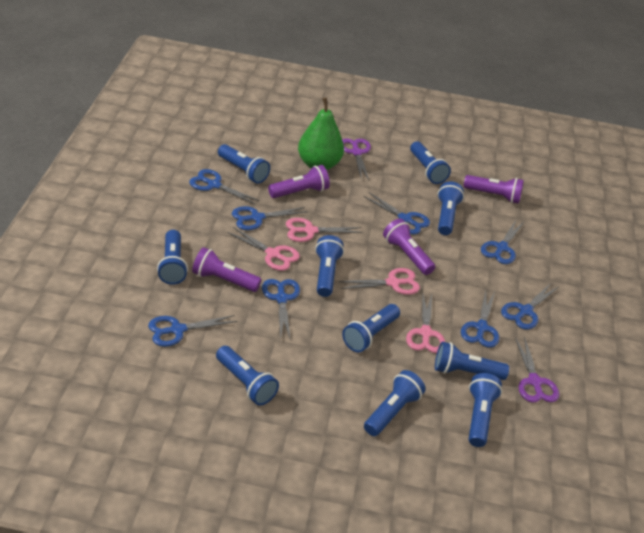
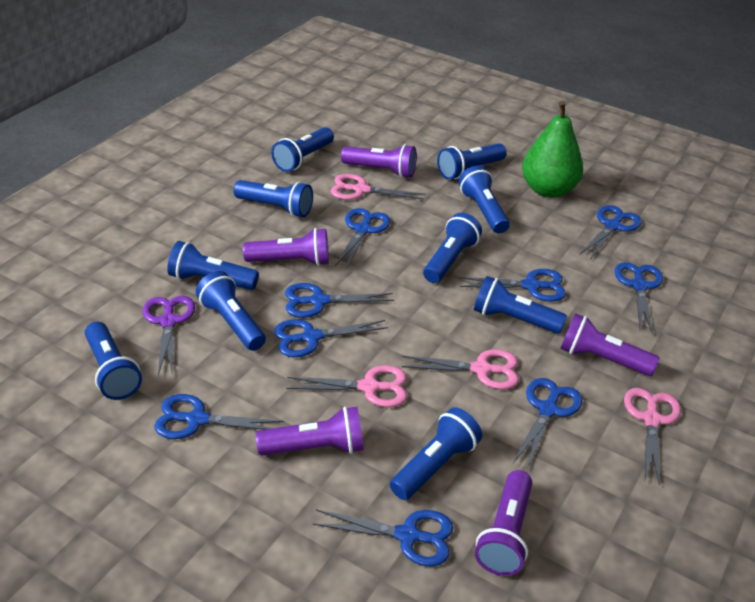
blue scissors: [148,315,237,347] [189,169,260,205] [232,206,306,230] [262,279,300,339] [363,192,430,234] [461,291,499,348] [481,220,524,264] [501,283,558,330] = 8 -> [154,394,284,439] [274,319,388,357] [285,283,394,318] [312,510,453,567] [335,208,390,270] [459,269,566,302] [513,378,582,469] [580,205,642,259] [615,262,663,334] = 9
purple flashlight: [192,247,261,292] [268,165,330,198] [383,219,435,275] [464,175,524,204] = 4 -> [243,228,329,266] [256,406,364,455] [341,144,417,178] [475,470,532,576] [560,313,660,376] = 5
purple scissors: [342,138,371,180] [515,336,560,403] = 2 -> [142,296,195,375] = 1

